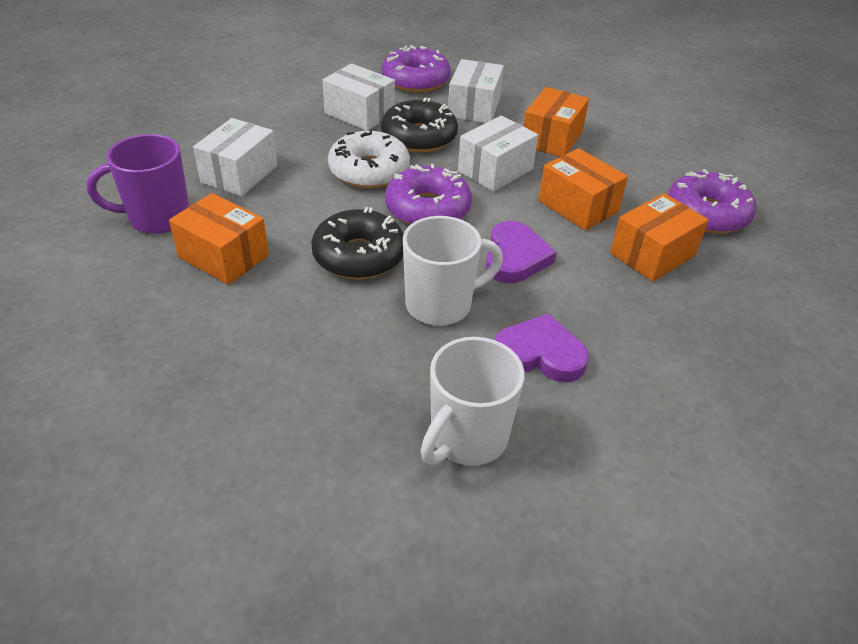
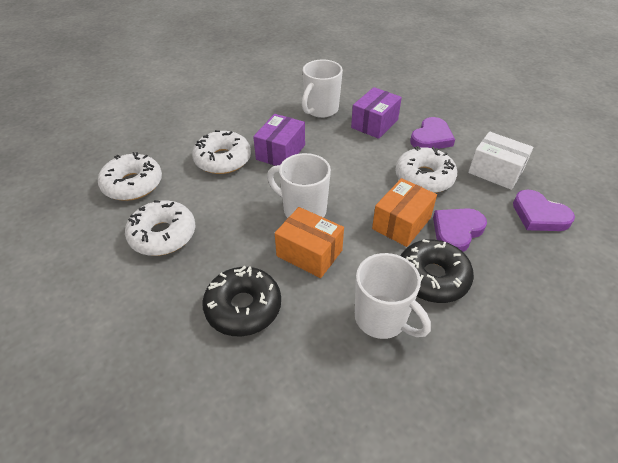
orange box: [169,193,269,285] [523,87,589,157] [538,148,628,231] [610,193,708,282] = 4 -> [275,207,344,278] [372,178,437,247] = 2
purple box: none = 0 -> [253,114,305,166] [351,87,402,139] = 2
purple donut: [382,45,451,93] [385,164,472,225] [668,169,756,234] = 3 -> none = 0
purple heart: [486,221,557,283] [494,313,589,382] = 2 -> [410,117,455,149] [433,208,487,252] [513,190,575,231] = 3
purple mug: [87,134,189,234] = 1 -> none = 0
white box: [193,118,277,196] [322,63,395,131] [448,59,504,123] [458,116,538,192] = 4 -> [468,132,533,190] = 1
white donut: [328,129,410,188] = 1 -> [98,152,162,201] [125,200,196,256] [192,130,251,174] [395,146,457,193] = 4
white mug: [403,216,503,326] [421,337,525,466] = 2 -> [267,153,331,218] [302,60,343,118] [355,253,431,339] = 3

